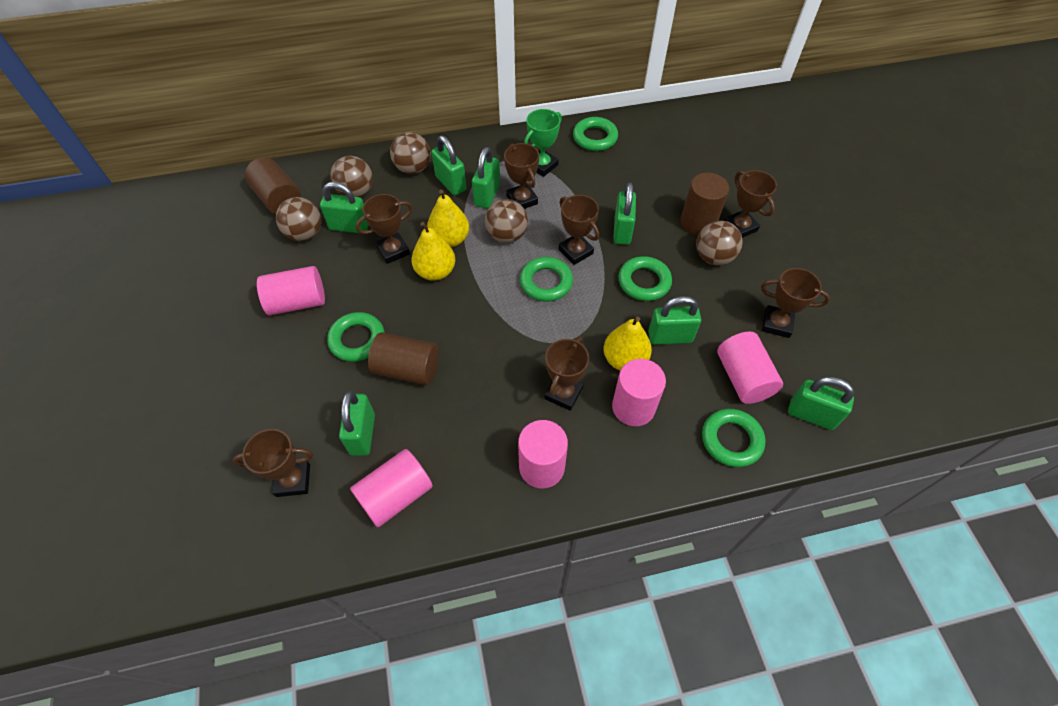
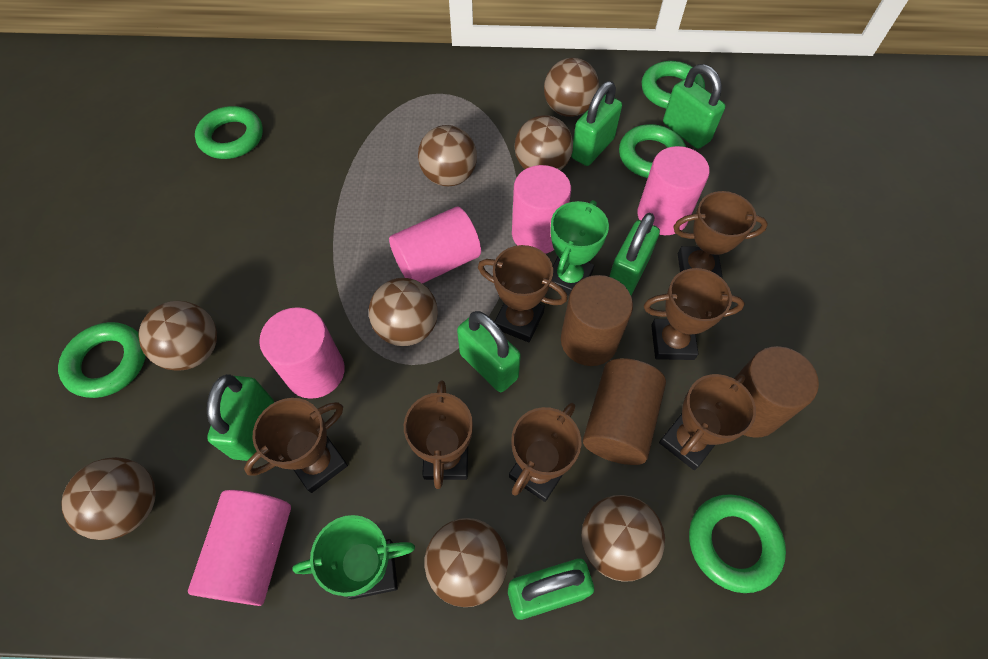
brown ball: [276,197,322,241] [330,156,373,197] [390,132,431,174] [485,199,528,243] [696,221,743,266] = 5 -> [61,457,156,540] [138,301,217,371] [369,278,438,346] [418,125,477,186] [425,518,508,607] [515,115,573,171] [544,58,599,117] [581,495,665,582] = 8
green padlock: [320,182,369,233] [339,391,375,456] [431,136,467,195] [472,147,500,209] [613,182,636,245] [648,296,701,345] [788,377,854,430] = 7 -> [207,374,274,461] [457,311,521,392] [508,559,594,620] [571,81,622,166] [609,213,660,295] [663,64,725,149] = 6
green trophy: [524,109,562,177] = 1 -> [292,515,415,599] [550,200,609,295] = 2
yellow pear: [411,222,455,281] [427,190,469,247] [604,317,652,370] = 3 -> none = 0

